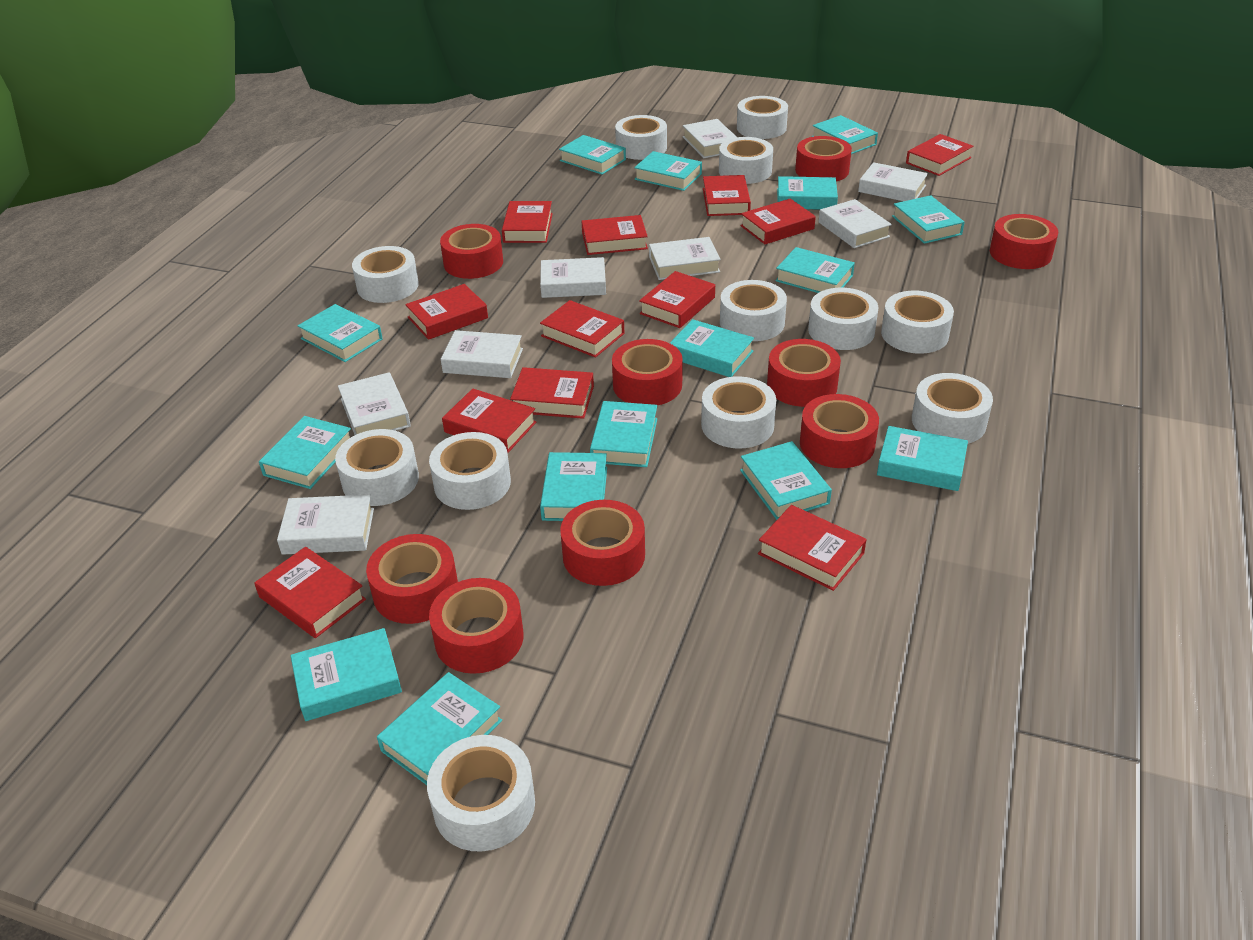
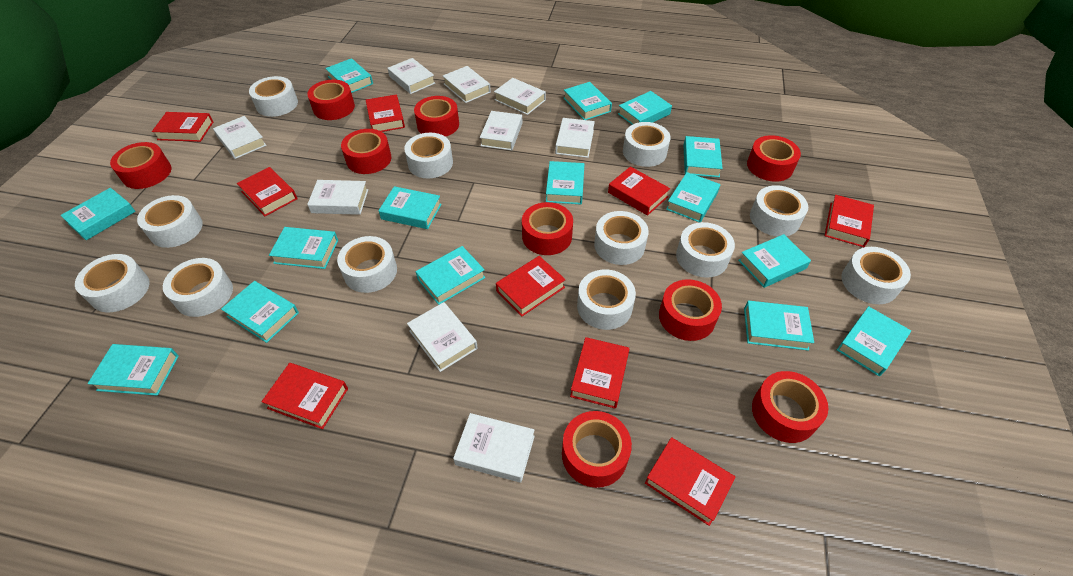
red book: [255,547,366,638] [405,284,488,340] [442,388,536,453] [502,201,553,243] [510,367,594,419] [540,300,624,358] [582,215,648,255] [639,271,715,328] [703,175,751,216] [741,198,816,244] [758,505,867,591] [906,134,974,176] = 12 -> [152,112,213,142] [237,167,297,216] [261,363,348,429] [366,95,405,132] [496,256,566,316] [570,337,629,409] [608,166,670,216] [645,437,736,526] [825,195,874,247] = 9
white book: [277,494,374,555] [338,372,411,435] [441,330,523,378] [540,257,606,298] [649,237,721,280] [683,119,737,158] [819,199,892,248] [858,162,928,201] = 8 -> [213,116,267,159] [307,180,368,215] [388,58,435,94] [407,302,478,372] [443,66,491,103] [453,413,535,483] [480,111,522,150] [494,78,546,115] [555,118,595,158] = 9

